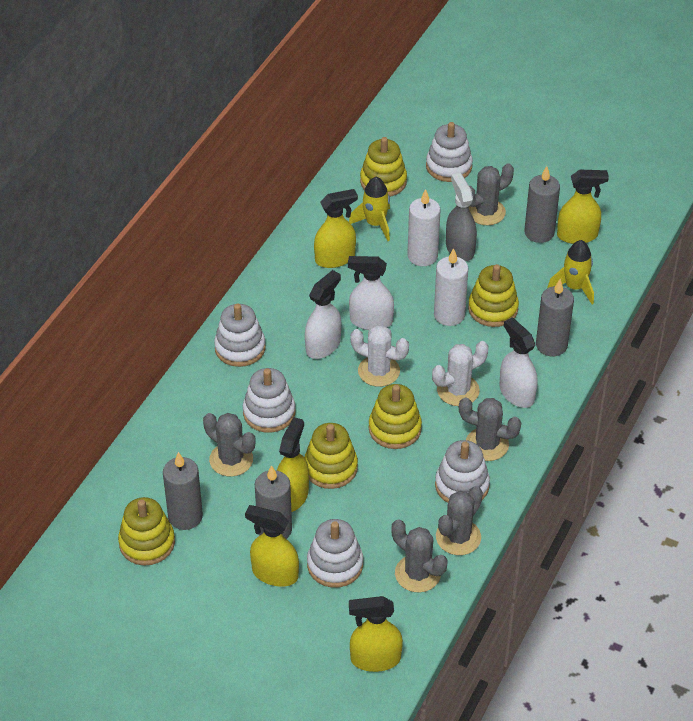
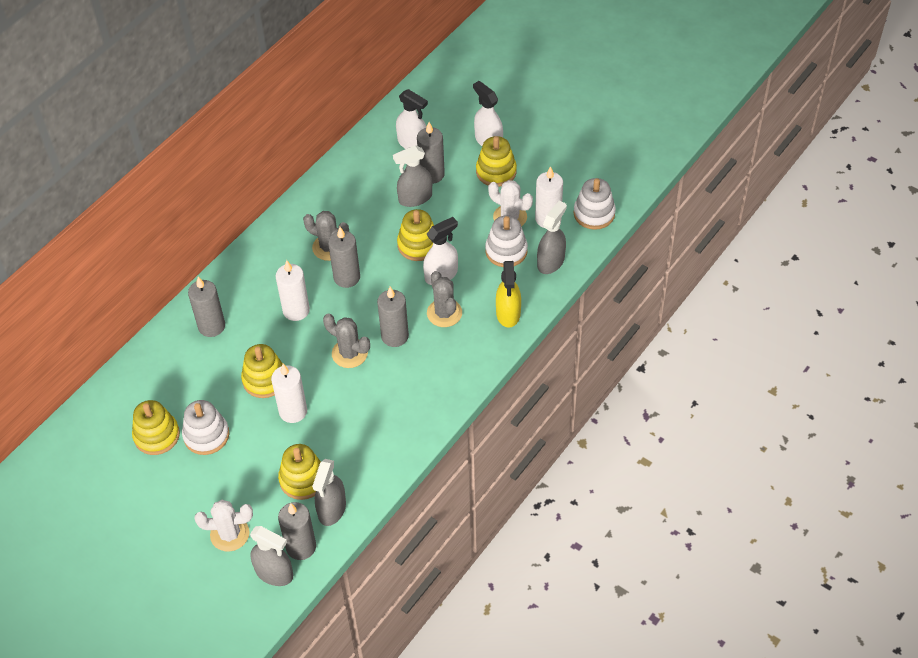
grey cactus: [203,413,256,477] [391,519,448,592] [436,486,483,555] [459,398,521,461] [469,163,514,225] = 5 -> [303,211,349,261] [323,314,370,368] [427,271,462,327] = 3
grey candle: [163,452,203,530] [255,465,292,539] [524,166,560,243] [536,279,574,356] = 4 -> [188,277,225,337] [278,502,316,560] [328,227,360,288] [377,287,409,347] [417,122,445,184] = 5
grey spray bottle: [446,173,477,261] = 1 -> [250,526,293,586] [312,459,346,526] [393,145,432,207] [537,201,567,274] = 4
white candle: [407,189,440,266] [434,248,468,326] = 2 -> [271,364,307,423] [275,260,310,321] [535,166,563,228] = 3
white stacking toy: [214,303,266,367] [243,368,296,433] [307,519,363,588] [426,122,473,182] [435,440,490,503] = 5 -> [182,400,229,455] [485,215,528,267] [573,178,616,230] = 3
yellow rocket: [349,177,390,241] [547,240,594,304] = 2 -> none = 0
yellow spray bottle: [245,505,299,587] [277,417,309,512] [314,189,358,268] [349,596,403,672] [557,169,609,244] = 5 -> [496,261,521,327] = 1

